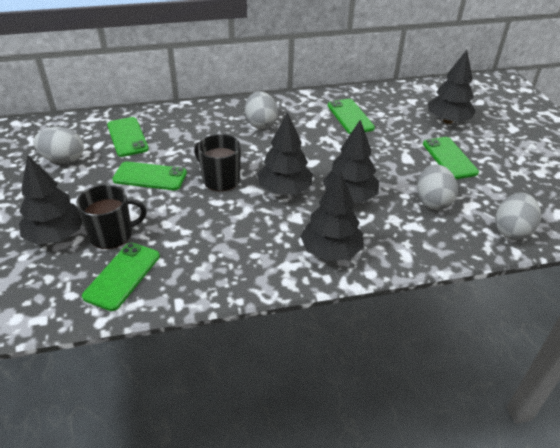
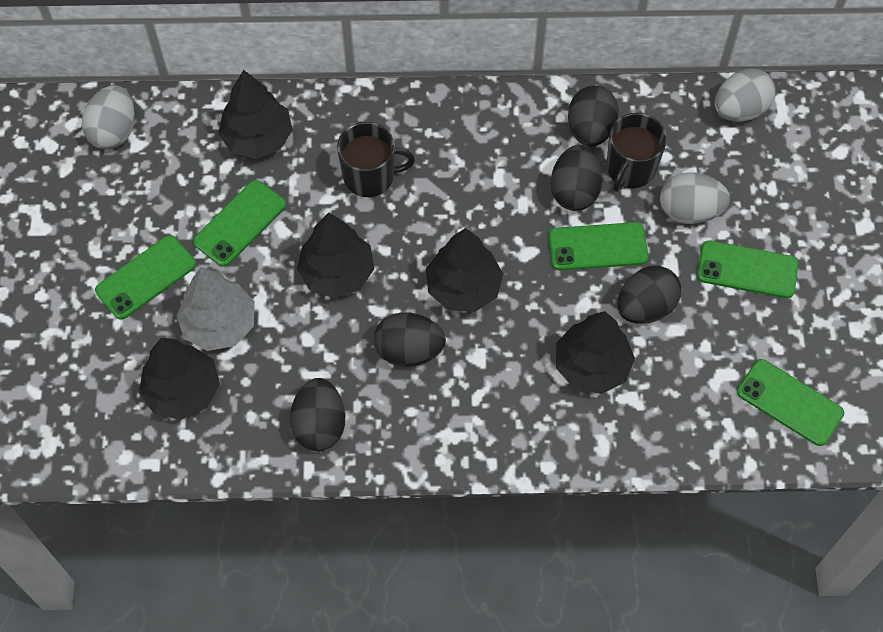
black egg: none = 0 -> [290,378,345,451] [374,312,446,367] [551,145,602,211] [568,85,619,147] [617,266,681,323] = 5
grey egg: [33,127,84,164] [245,91,278,129] [417,164,458,210] [495,193,541,240] = 4 -> [82,85,135,149] [660,172,730,224] [715,68,776,122] = 3
grey tree: none = 0 -> [176,267,255,351] = 1

